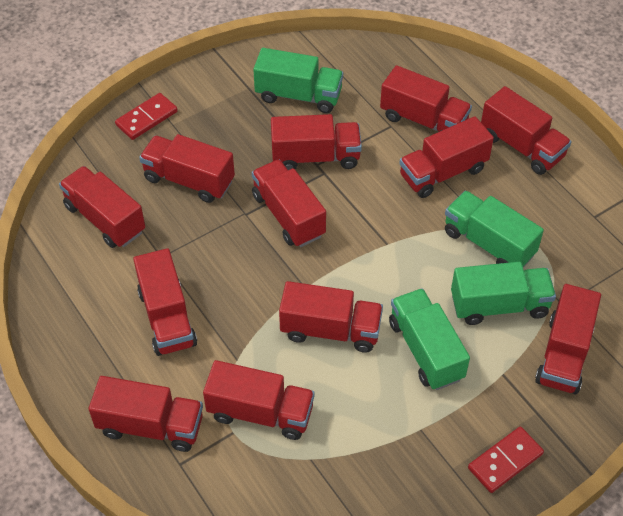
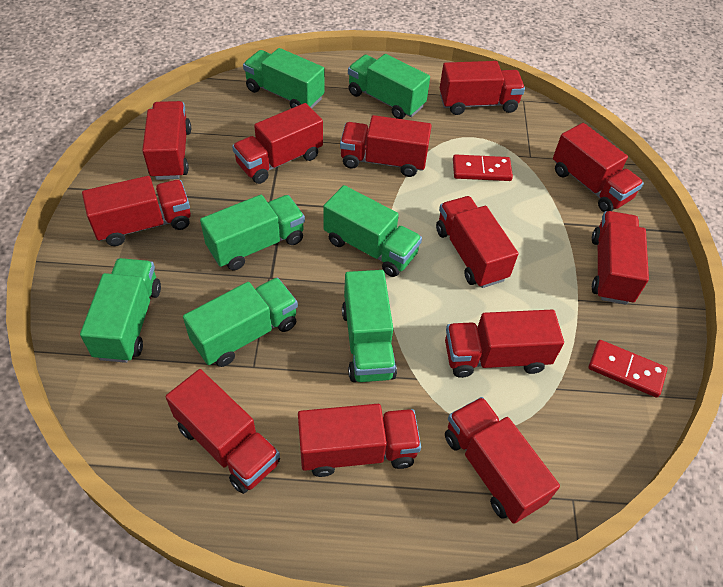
green truck: [253,48,343,113] [389,288,470,390] [445,191,544,268] [451,262,556,325] = 4 -> [80,258,161,363] [183,278,298,367] [200,195,305,270] [243,48,325,109] [323,185,422,277] [342,270,397,382] [348,54,430,119] = 7

